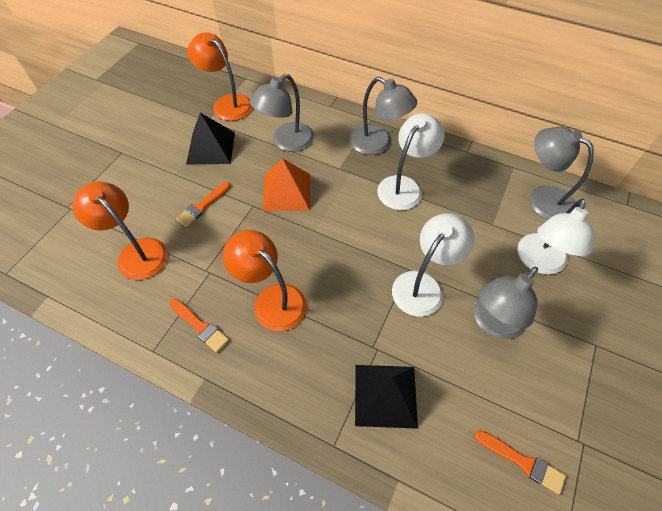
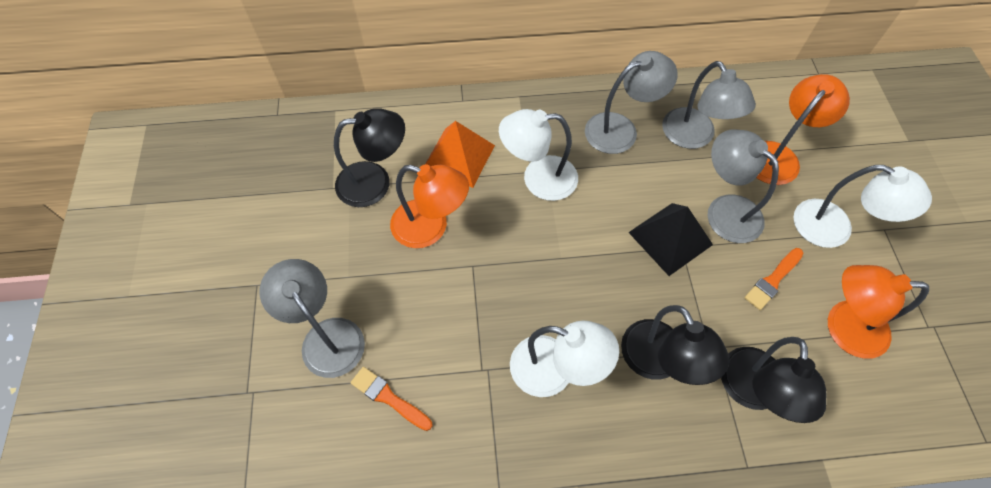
black lamp: none = 0 -> [334,108,405,207] [621,305,729,385] [721,337,826,423] = 3
black pyramid: [186,113,235,164] [355,365,418,429] = 2 -> [628,203,713,276] = 1
orange brush: [169,299,229,353] [176,182,231,227] [474,430,566,495] = 3 -> [351,367,432,431] [744,248,804,310] = 2

